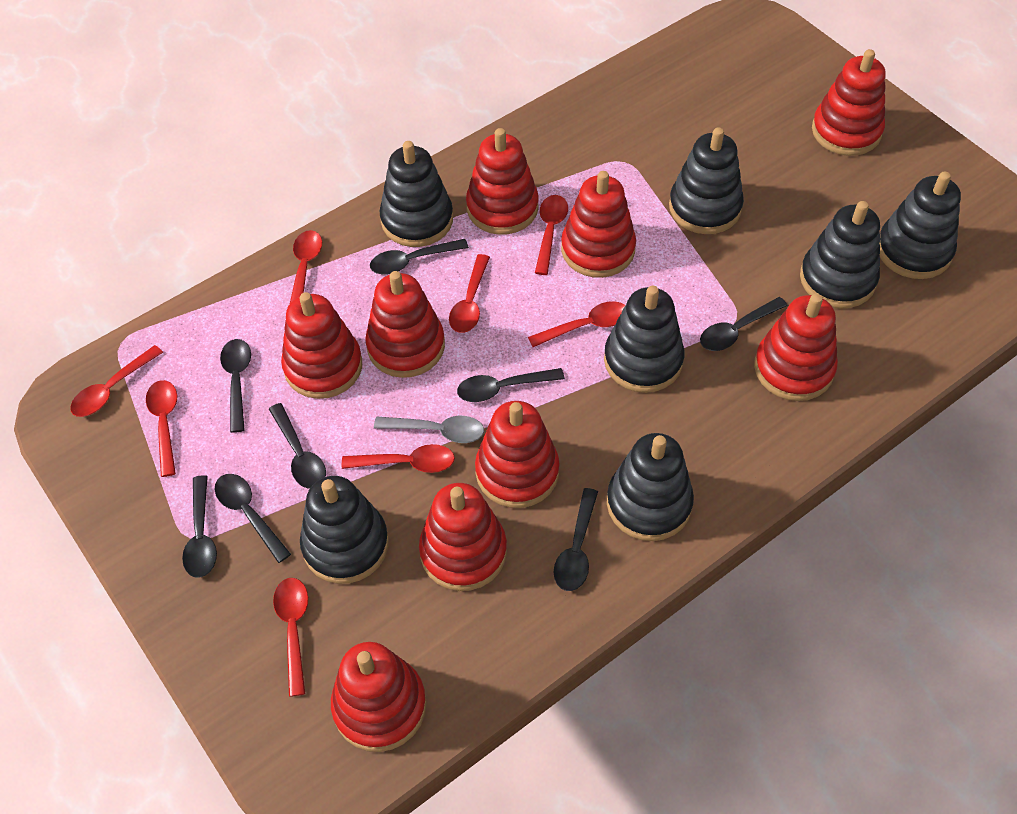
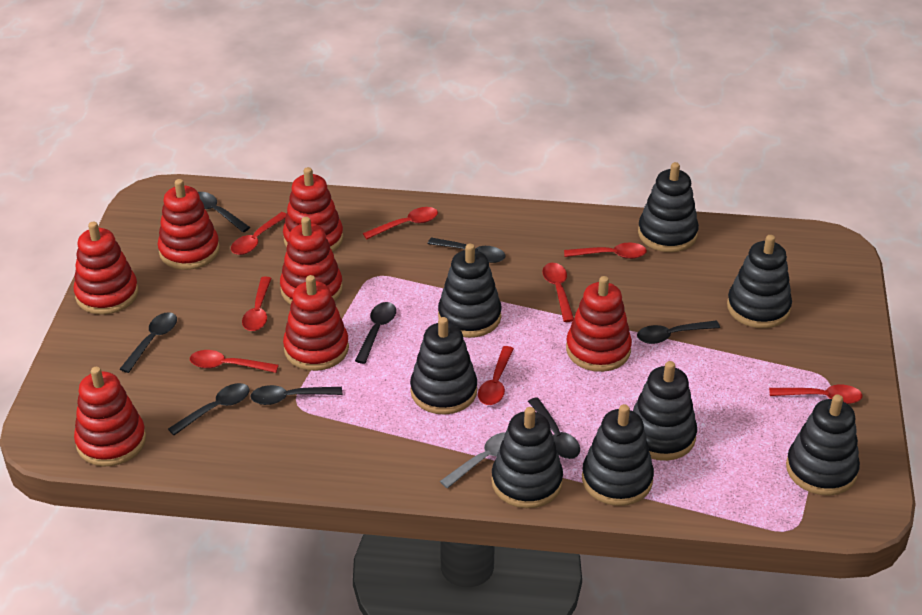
black stacking toy: [300,476,389,584] [380,141,453,247] [604,286,685,393] [607,433,694,541] [669,127,744,234] [800,201,880,308] [879,171,961,279] = 7 -> [410,317,477,415] [438,244,502,338] [491,407,563,508] [582,404,654,506] [633,361,697,461] [638,162,699,252] [727,235,792,328] [786,394,860,496] = 8
red stacking toy: [281,292,362,399] [331,642,427,752] [365,271,445,378] [419,483,507,591] [466,128,539,235] [475,401,560,508] [561,171,636,278] [754,294,838,401] [812,49,886,156] = 9 -> [73,221,138,315] [74,367,146,466] [158,179,220,270] [280,217,343,305] [283,167,343,252] [283,275,349,371] [566,276,632,372] = 7

